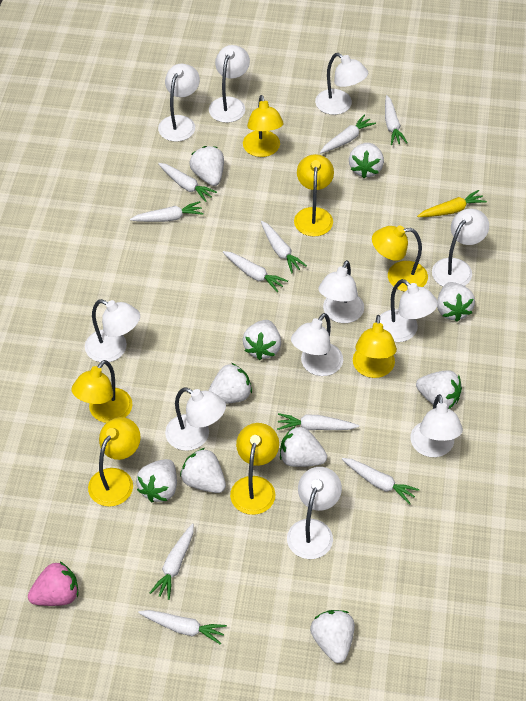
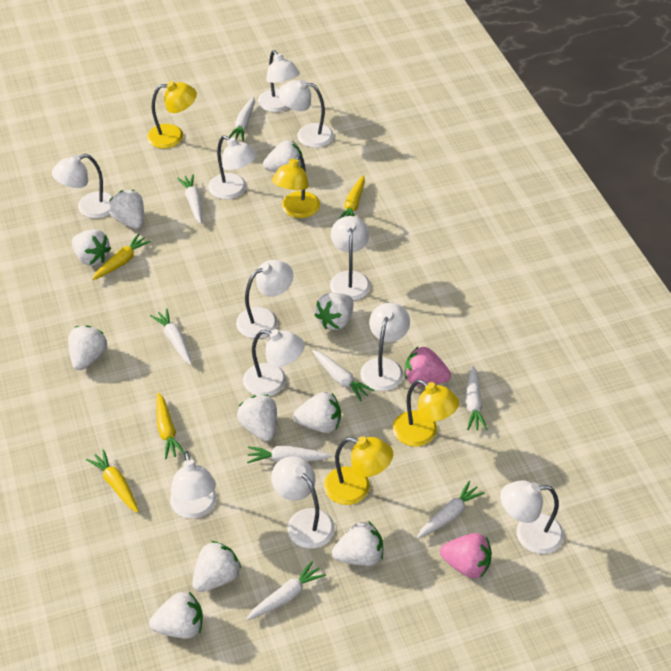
pink strawberry: [28,561,79,606] = 1 -> [405,347,451,386] [440,533,492,578] = 2
white carrot: [130,201,204,222] [138,610,227,645] [150,524,194,600] [158,163,217,202] [223,251,288,292] [261,221,307,273] [277,413,359,430] [320,115,376,153] [342,458,419,505] [385,95,408,145] = 10 -> [150,308,192,365] [177,174,202,224] [229,97,255,141] [246,561,326,620] [247,446,332,463] [312,350,375,401] [417,481,485,539] [466,365,488,430] = 8
yellow carrot: [417,190,487,217] = 1 -> [86,449,139,513] [92,233,151,280] [156,392,185,459] [338,175,365,220] = 4
yellow lamp: [71,360,132,423] [88,417,141,507] [230,423,279,515] [243,95,284,157] [294,154,334,237] [353,315,397,378] [372,226,428,292] = 7 -> [147,81,197,148] [272,154,320,218] [324,437,393,505] [393,379,459,446] = 4

